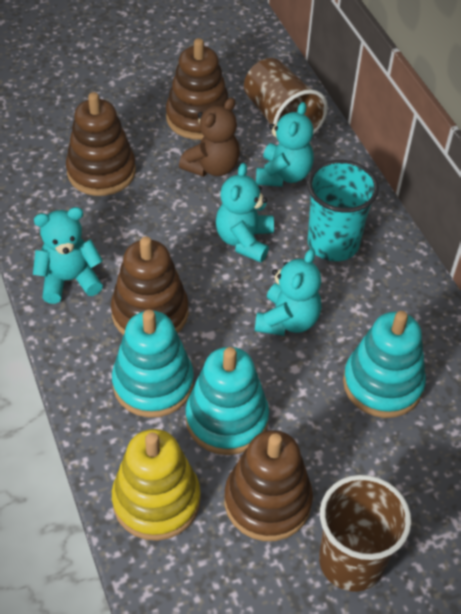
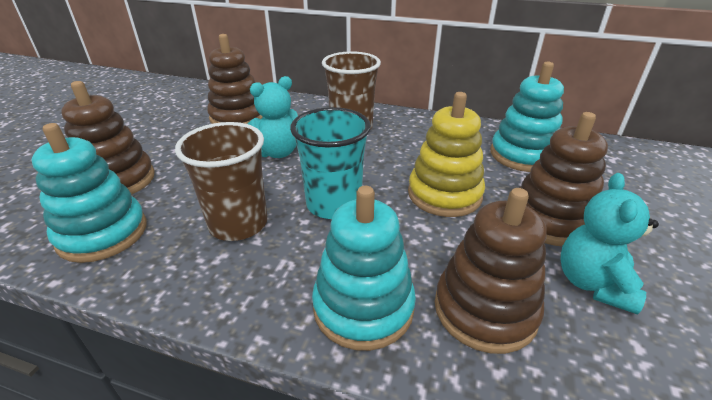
brown teddy bear: [179,98,240,177] = 1 -> none = 0
turquoise teddy bear: [33,207,103,304] [216,163,274,262] [255,249,321,336] [256,102,314,187] = 4 -> [248,76,298,158] [561,173,659,315] = 2

